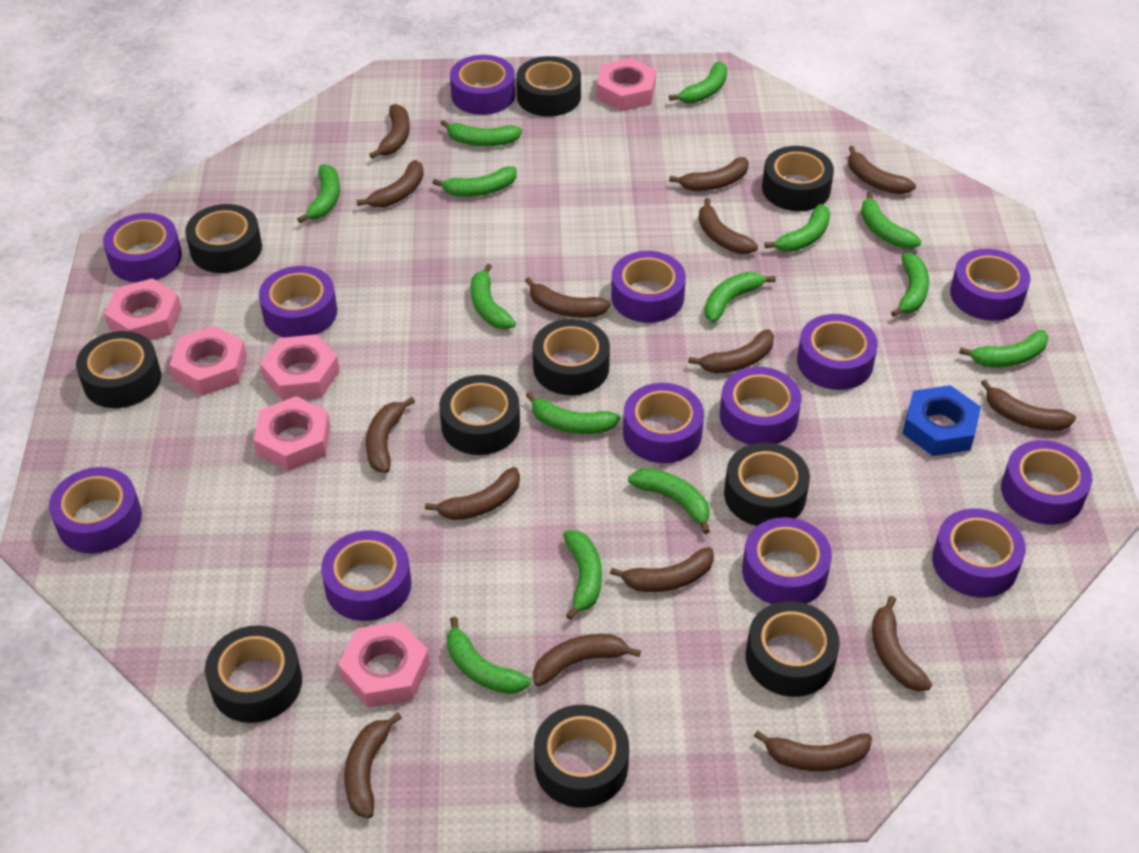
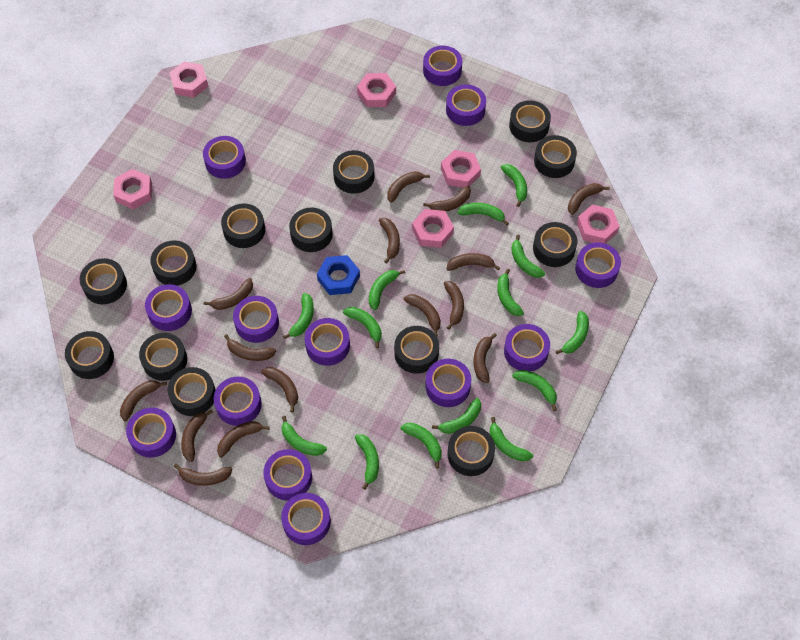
black tape: [76,331,161,408] [185,204,262,273] [205,625,302,723] [439,375,520,455] [516,56,581,117] [533,319,610,395] [534,705,629,808] [724,443,810,526] [746,601,840,697] [762,146,834,211] = 10 -> [65,331,114,379] [80,258,127,304] [139,333,187,381] [151,240,196,286] [168,367,216,416] [221,204,265,248] [289,208,333,252] [333,150,375,194] [394,326,439,374] [447,426,495,476] [509,101,551,142] [533,222,577,267] [534,135,577,178] = 13

